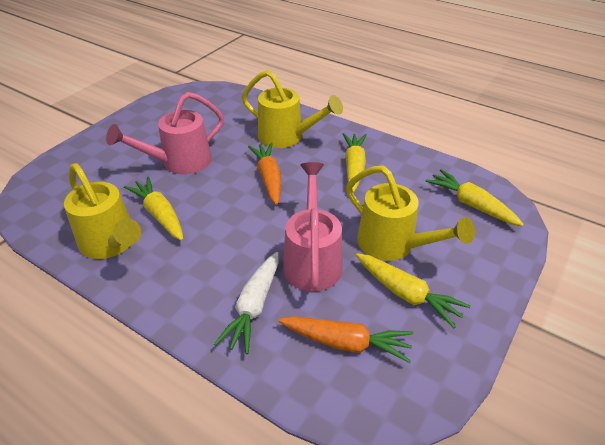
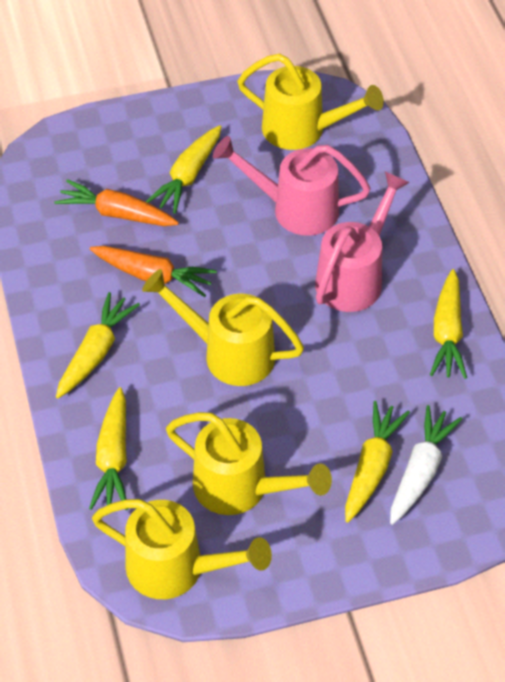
yellow carrot: [124,177,183,241] [343,133,367,193] [356,253,470,328] [426,169,524,226] = 4 -> [56,292,140,399] [89,387,129,510] [146,125,222,214] [345,401,410,523] [430,269,467,379] = 5
yellow watering can: [64,163,141,259] [242,70,343,148] [346,165,475,261] = 3 -> [92,499,272,599] [142,269,304,386] [166,412,332,515] [237,54,384,150] = 4

